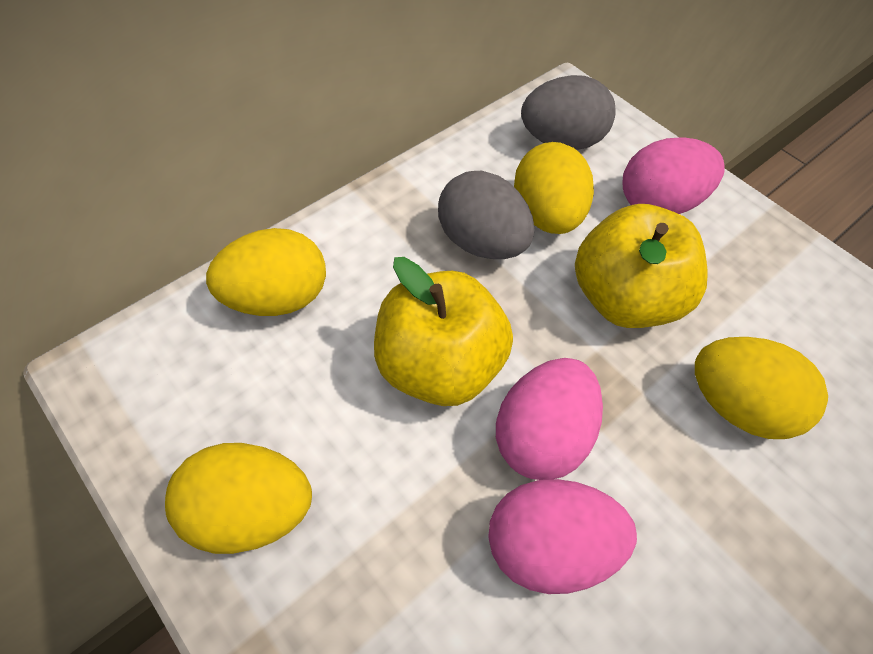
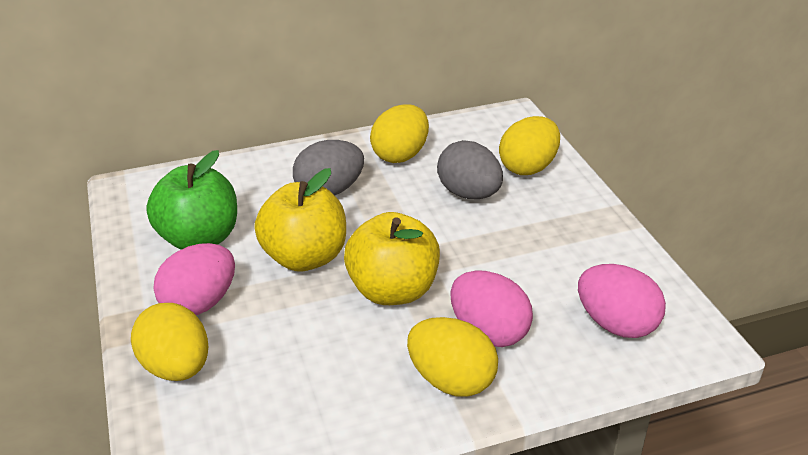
green apple: none = 0 -> [146,150,237,250] = 1

